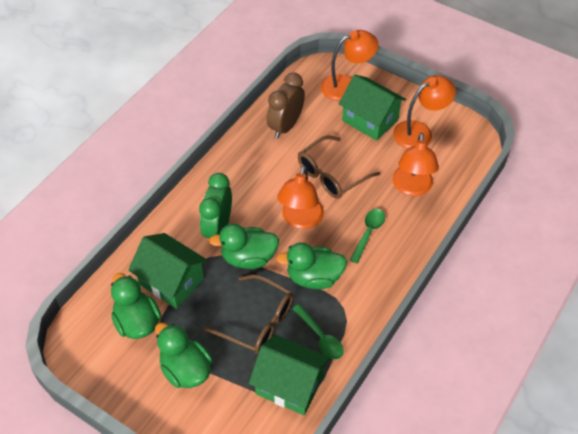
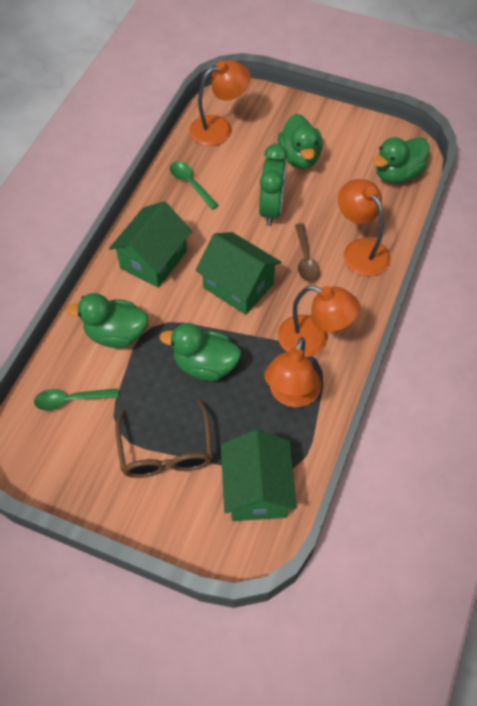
brown clock: [267,72,305,139] = 1 -> none = 0
brown glasses: [203,274,294,354] [298,135,380,199] = 2 -> [115,399,213,478] = 1
brown spoon: none = 0 -> [295,223,320,282] = 1

